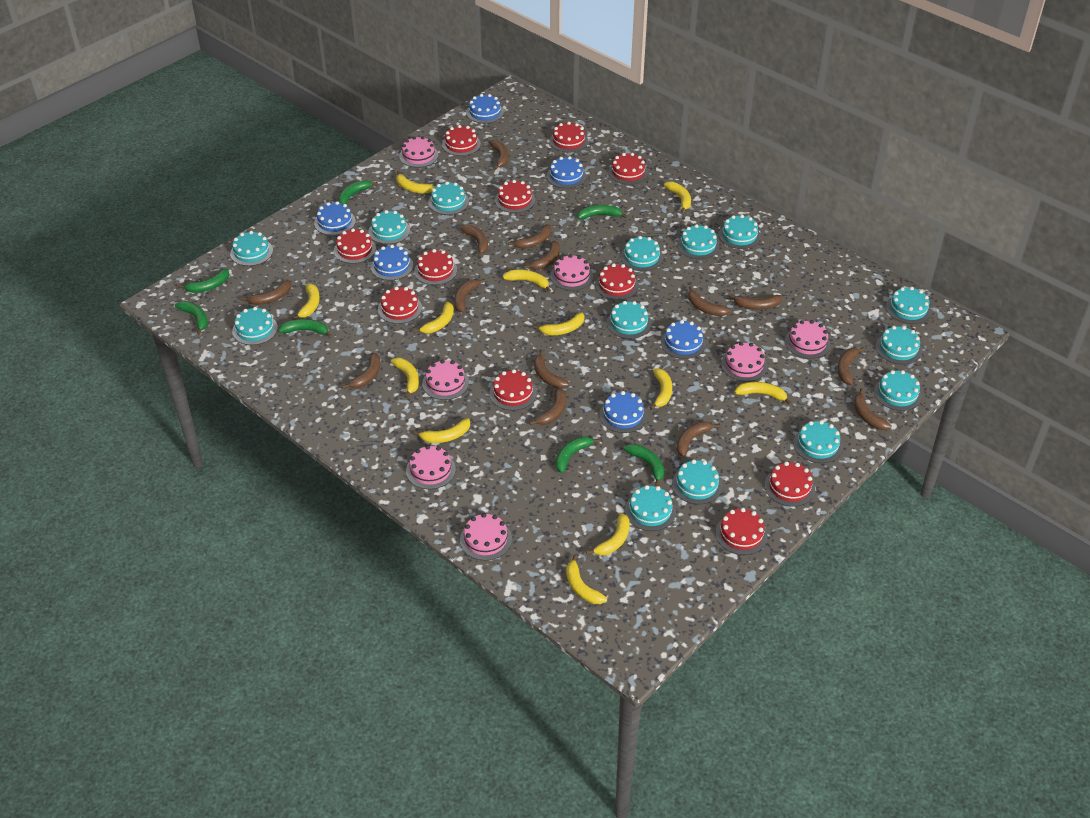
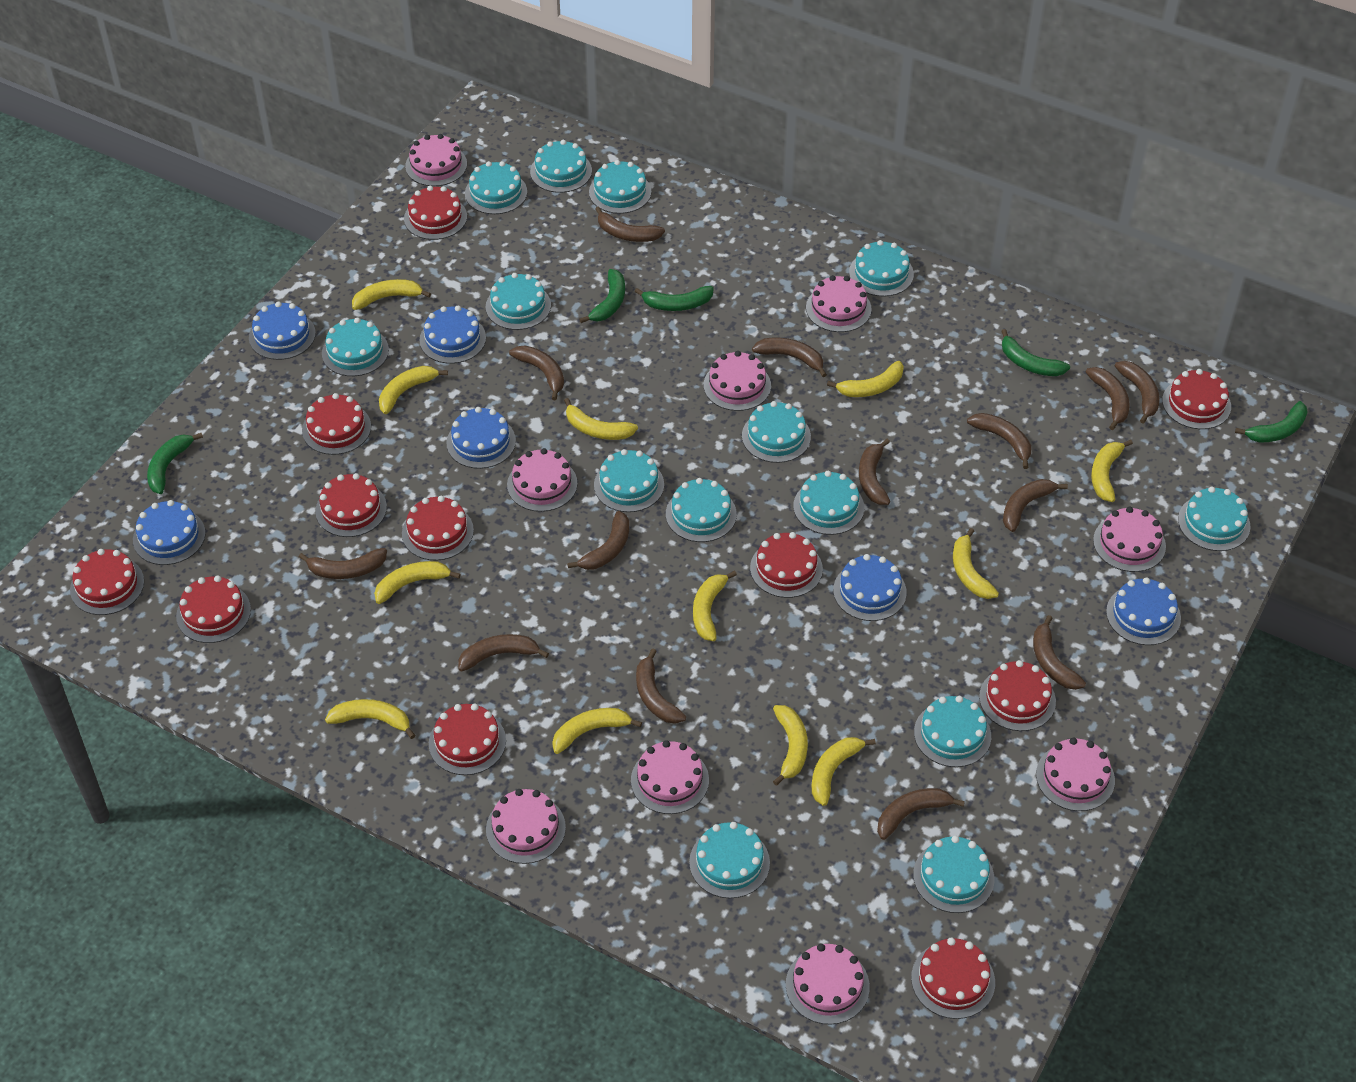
green banana: [175,301,208,335] [178,268,229,293] [278,319,332,337] [338,180,378,204] [555,436,600,473] [578,205,627,219] [624,444,664,486] = 7 -> [147,433,203,494] [579,269,625,323] [634,286,714,311] [1001,329,1070,376] [1235,401,1308,443] = 5
pink cake: [399,136,438,167] [406,445,456,489] [422,360,469,400] [460,513,512,561] [550,254,593,291] [721,342,768,382] [785,320,831,359] = 7 -> [405,134,467,186] [486,789,566,864] [507,448,577,512] [631,740,709,814] [704,351,771,411] [786,944,870,1025] [806,275,872,332] [1036,738,1115,811] [1093,507,1166,572] = 9

